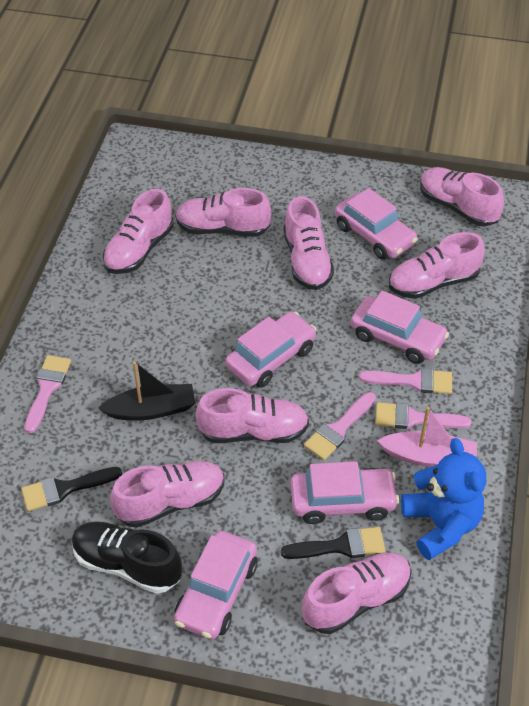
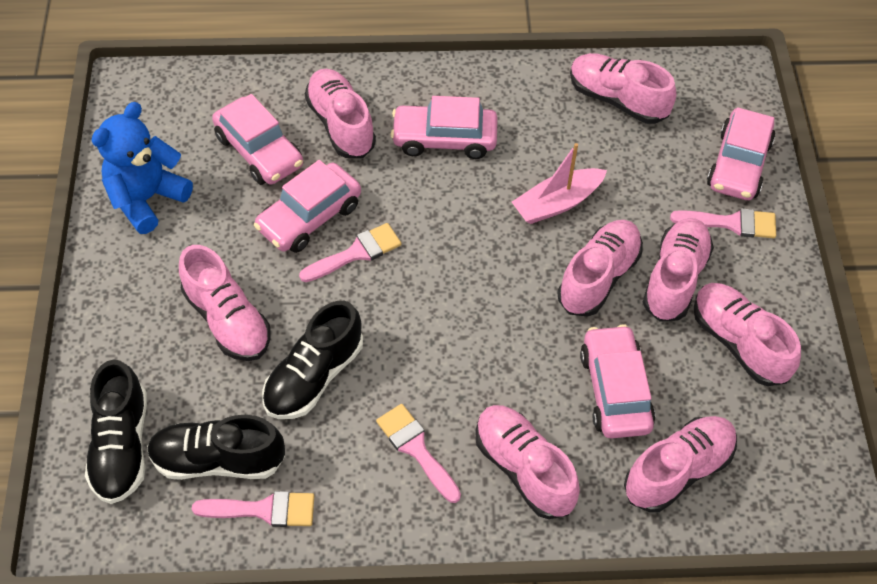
black boat: [98,361,196,420] = 1 -> none = 0
black brush: [21,467,122,511] [281,527,386,559] = 2 -> none = 0
black shoe: [72,521,182,594] = 1 -> [85,359,147,504] [147,415,285,480] [262,301,363,419] = 3

